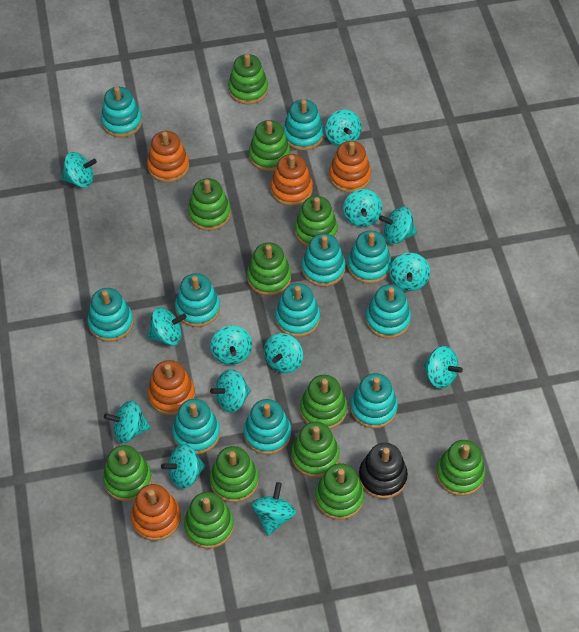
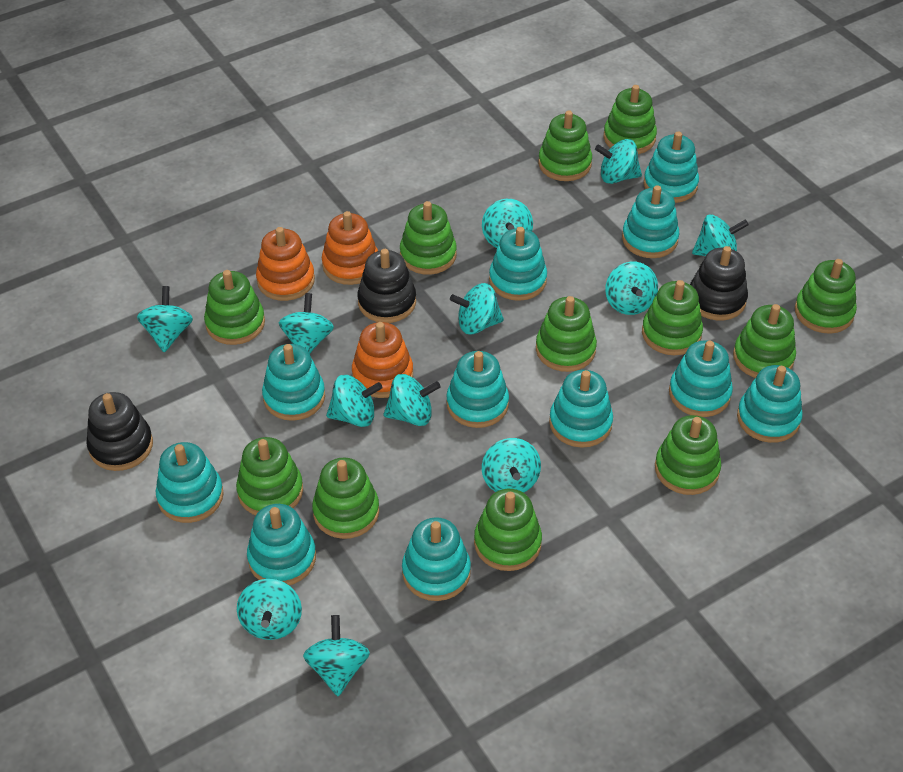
black stacking toy: [359,443,408,499] = 1 -> [86,392,153,471] [357,249,416,323] [690,246,748,320] = 3
orange stacking toy: [131,484,181,541] [147,131,189,182] [148,360,195,415] [270,154,313,206] [329,141,371,193] = 5 -> [256,227,315,301] [322,211,378,285] [352,322,413,398] = 3
turquoise spinning top: [61,152,97,188] [104,400,151,443] [147,308,187,346] [161,444,205,489] [210,326,252,365] [210,369,251,412] [252,482,296,536] [264,333,303,373] [325,109,362,146] [343,189,382,227] [379,207,417,244] [389,253,430,291] [423,346,463,388] = 13 -> [137,286,193,352] [237,579,302,640] [279,293,334,354] [303,615,370,696] [326,375,383,427] [383,374,441,426] [450,283,504,334] [482,199,533,248] [482,438,541,493] [595,139,642,184] [605,262,658,315] [692,214,749,256] = 12

